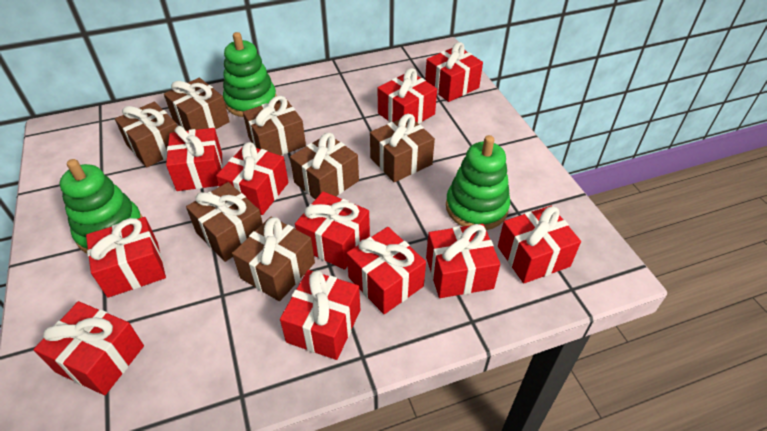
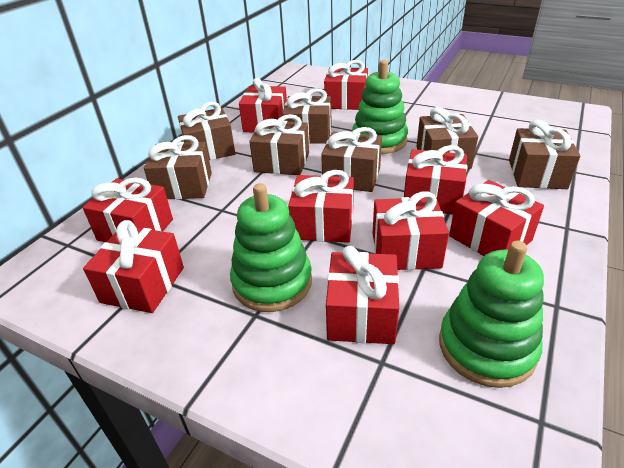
red gift: [33,301,144,395] [86,217,166,298] [166,126,223,191] [216,142,288,215] [280,270,360,360] [295,191,370,270] [347,227,426,314] [378,68,437,124] [425,42,483,102] [426,224,500,298] [498,206,581,283] = 11 -> [82,178,173,242] [83,220,184,313] [239,78,287,132] [288,170,354,243] [324,60,368,110] [326,246,399,344] [373,192,449,270] [404,145,467,215] [449,180,544,256] = 9

